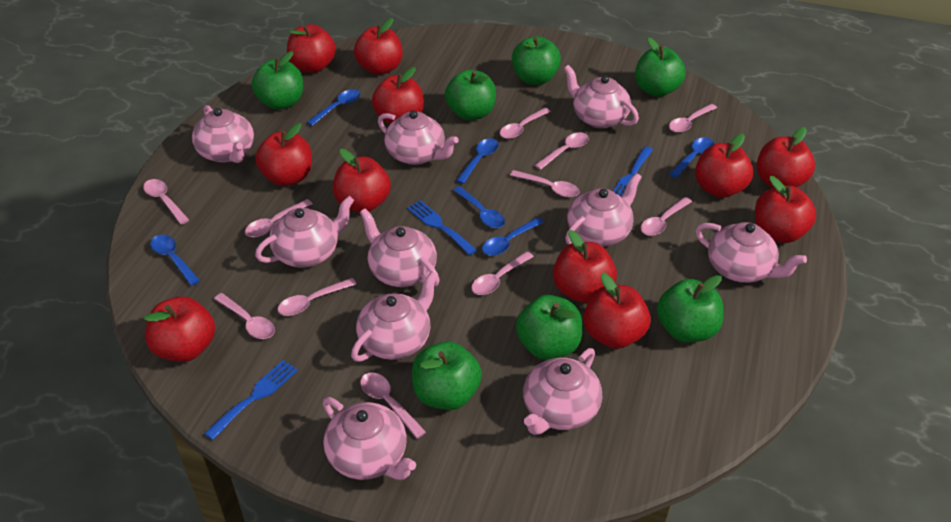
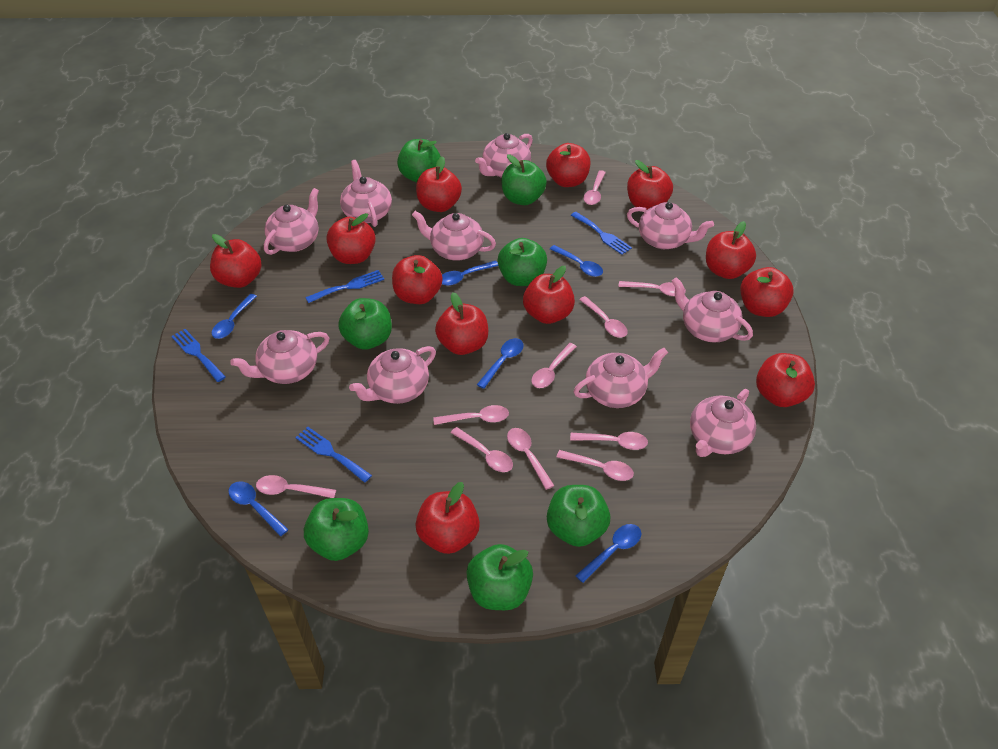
blue fork: [204,360,298,440] [407,200,477,255] [613,147,653,197] = 3 -> [171,329,226,382] [295,427,372,483] [305,270,384,303] [570,212,632,255] = 4
pink spoon: [143,179,189,224] [214,293,275,339] [245,199,312,237] [277,278,356,316] [360,373,426,439] [471,251,534,295] [500,108,551,139] [510,170,580,197] [534,132,589,170] [641,197,692,236] [669,104,717,133] = 11 -> [256,475,336,498] [433,405,509,425] [451,427,513,472] [507,428,555,490] [531,343,577,388] [557,450,634,481] [570,432,648,450] [579,296,628,338] [584,170,606,205] [618,281,686,296] = 10
red apple: [144,296,215,362] [255,123,312,186] [287,24,336,73] [333,149,391,212] [354,18,402,75] [372,67,424,124] [553,230,617,303] [583,273,651,349] [695,134,753,198] [755,176,816,243] [757,127,815,188] = 11 -> [210,234,261,288] [326,213,376,264] [392,255,443,304] [415,482,480,554] [416,156,462,212] [435,293,488,355] [523,266,575,324] [546,143,590,187] [627,160,673,210] [706,221,756,279] [740,267,794,317] [756,353,815,407] = 12

